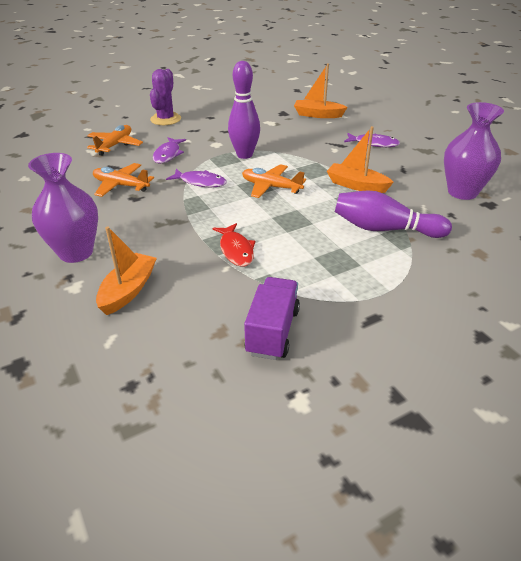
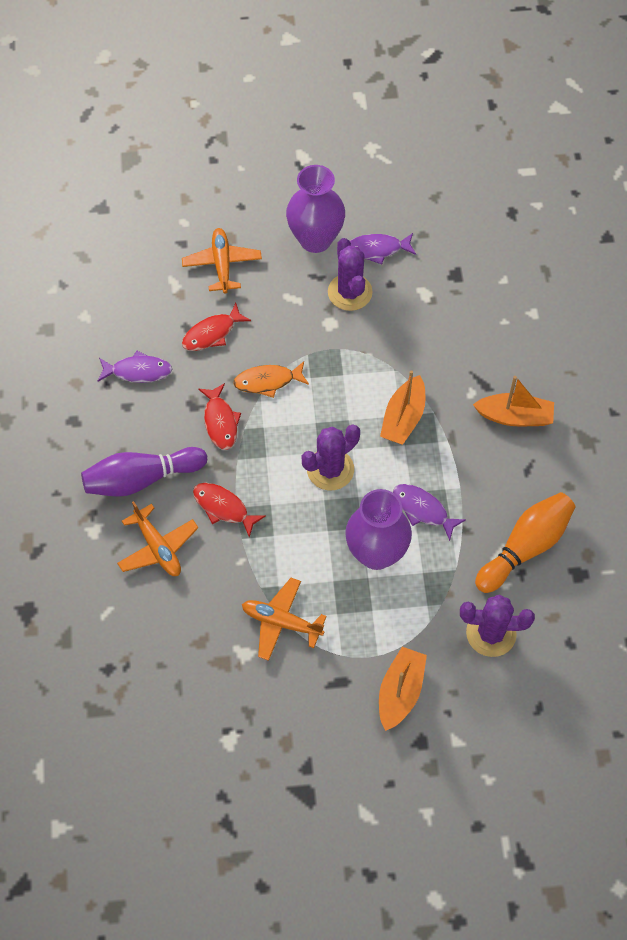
orange bowling pin: none = 0 -> [475,492,575,593] = 1
orange fish: none = 0 -> [233,361,309,398] = 1
purple bowling pin: [228,61,260,159] [335,191,452,238] = 2 -> [81,447,207,497] = 1
purple cactus: [150,69,181,125] = 1 -> [302,425,360,490] [328,238,373,311] [460,595,535,657] = 3
purple truck: [244,277,300,360] = 1 -> none = 0
red fish: [213,223,255,266] = 1 -> [182,303,251,351] [193,483,266,537] [198,383,241,450] = 3

